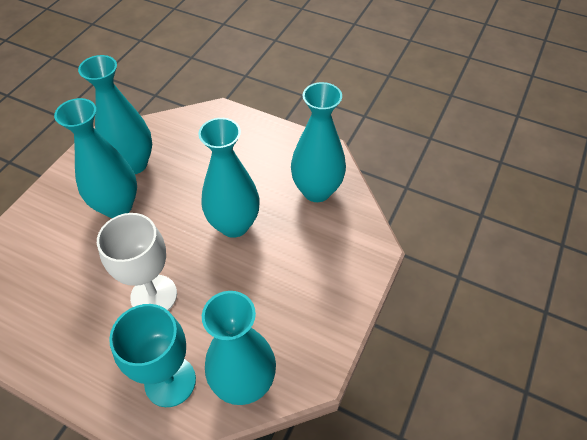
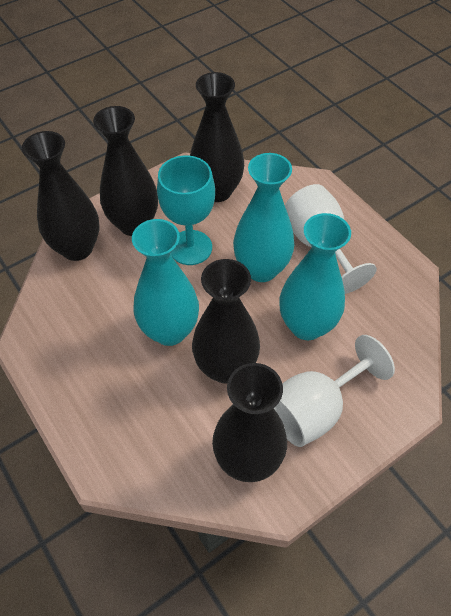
black vase: none = 0 -> [22,131,99,261] [93,106,158,236] [190,72,244,202] [192,259,260,384] [212,363,287,482] = 5
turquoise vase: [54,98,137,218] [78,55,152,174] [198,118,260,238] [202,291,276,405] [291,82,346,202] = 5 -> [132,219,199,346] [233,153,294,282] [280,213,351,340] = 3
white goblet: [97,213,177,310] = 1 -> [274,335,395,447] [285,184,377,294] = 2

